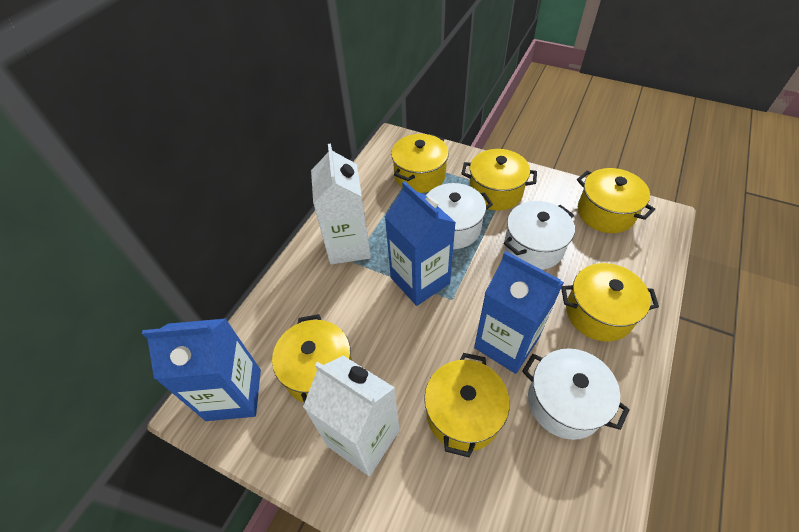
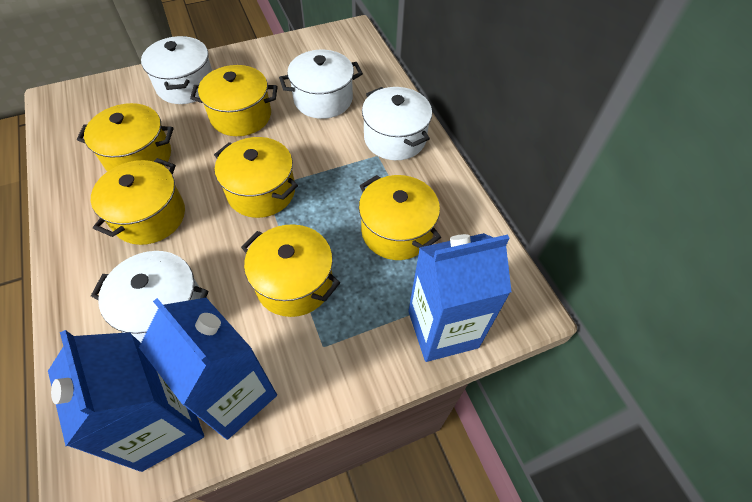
white carton: [303,356,400,476] [311,143,371,264] = 2 -> none = 0
white pot: [426,183,493,249] [504,201,575,270] [522,349,630,440] = 3 -> [91,251,208,343] [141,36,212,104] [279,50,363,119] [362,87,432,160] = 4

